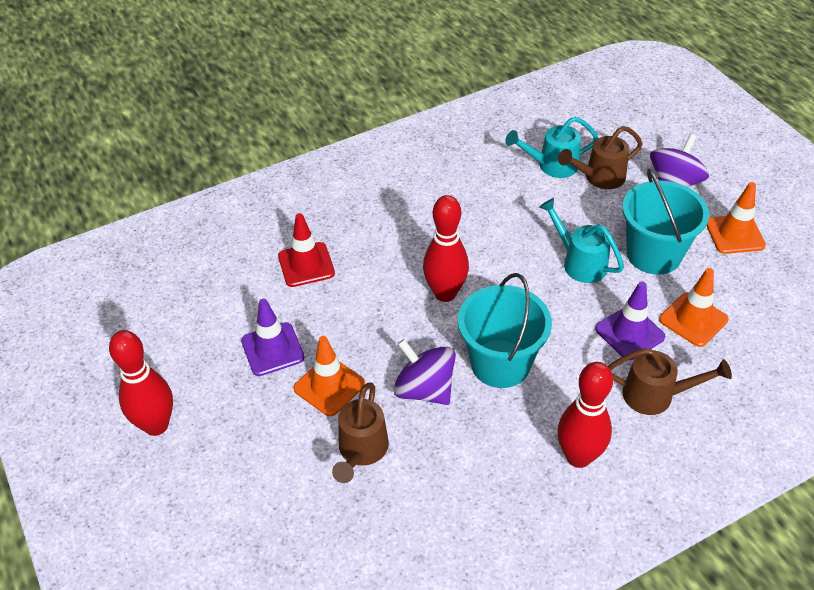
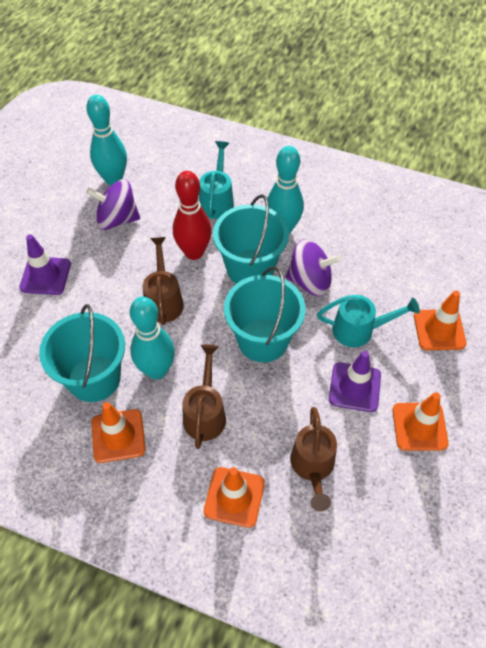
orange traffic cone: [293,336,365,416] [659,268,728,347] [706,182,766,254] = 3 -> [91,402,146,463] [204,467,265,528] [392,392,449,451] [414,291,467,350] = 4
red bowling pin: [109,330,173,436] [423,195,469,302] [557,362,613,468] = 3 -> [173,171,212,260] = 1
red traffic cone: [278,213,335,287] = 1 -> none = 0
turquoise bowling pin: none = 0 -> [86,95,127,186] [130,297,175,380] [267,146,304,234] = 3
turquoise bucket: [458,273,552,388] [622,169,709,275] = 2 -> [39,304,125,402] [213,194,289,284] [224,266,306,362] = 3

